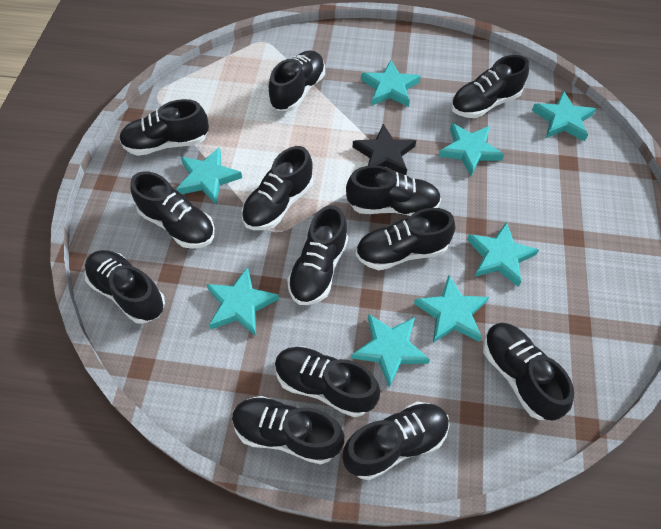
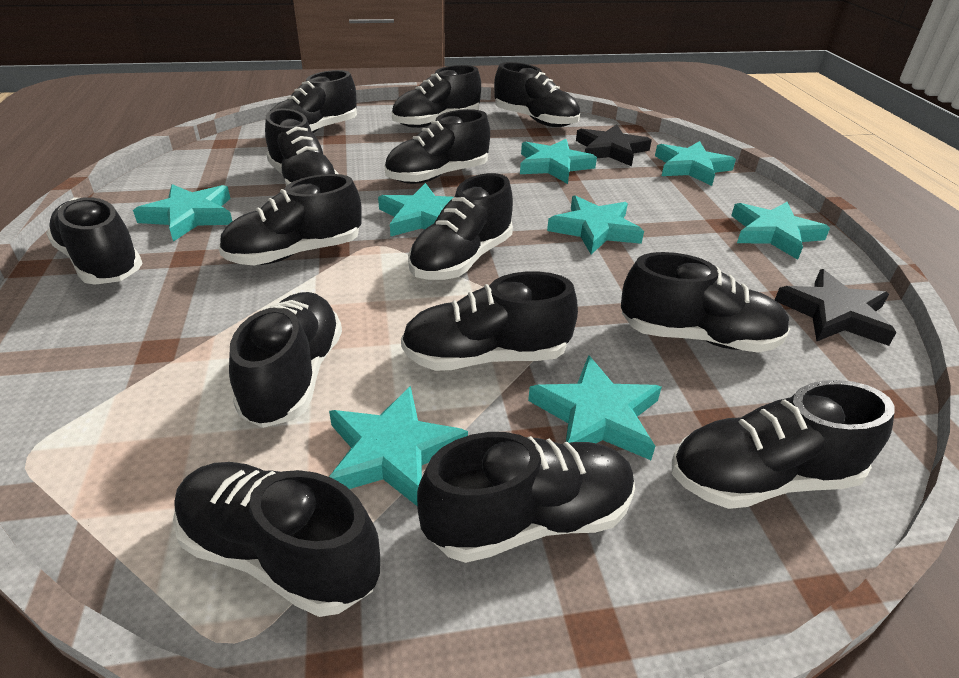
black shoe: [84,250,165,324] [119,99,209,156] [130,171,215,249] [232,396,344,465] [241,146,313,230] [269,50,325,111] [275,346,380,417] [287,205,348,305] [342,402,450,480] [346,165,441,216] [356,208,455,270] [451,55,529,118] [483,323,574,421] = 13 -> [46,197,143,285] [173,462,380,617] [218,174,362,265] [229,292,342,428] [265,108,339,186] [269,70,357,133] [385,109,490,184] [392,65,481,128] [401,271,578,371] [408,173,513,280] [417,432,635,563] [494,62,580,127] [621,252,790,353] [672,380,895,509] = 14
black star: [353,124,416,175] = 1 -> [576,124,652,166] [775,269,897,346] = 2

